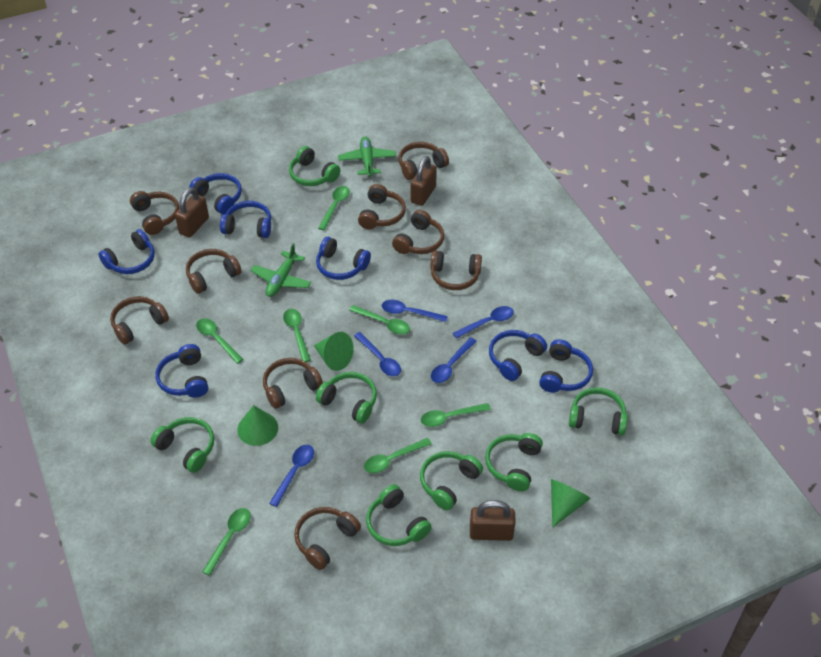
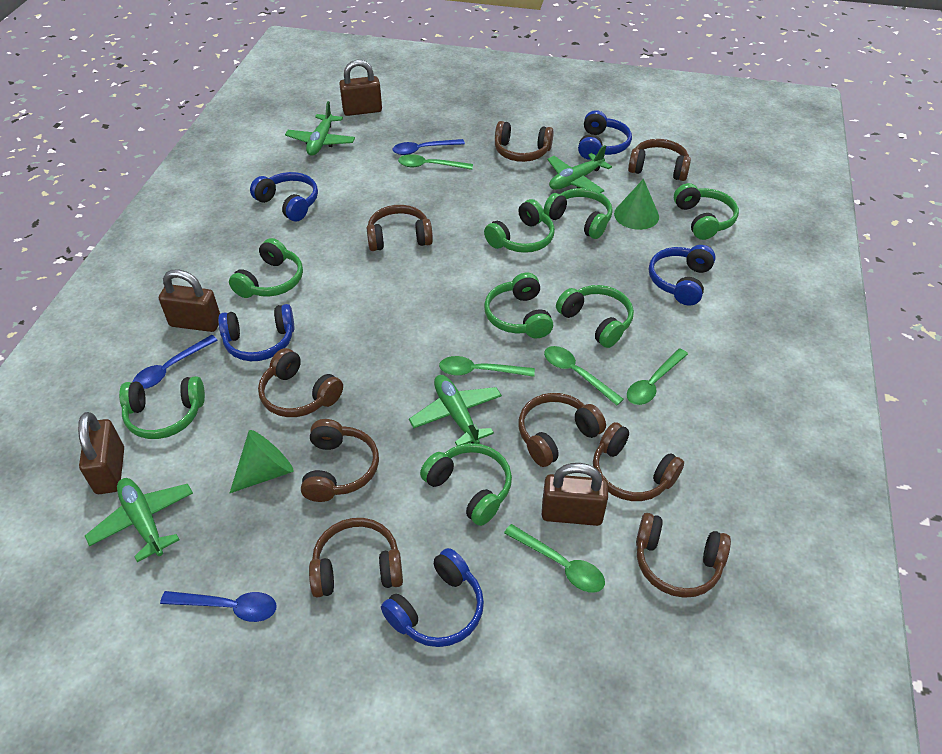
blue headphones: [98,229,155,274] [155,344,208,398] [189,173,242,215] [220,201,271,238] [316,237,371,280] [489,330,547,381] [539,339,593,393] = 7 -> [218,304,295,361] [250,172,318,222] [381,548,484,647] [578,110,632,160] [649,245,716,306] = 5
blue spoon: [269,445,314,507] [354,332,401,376] [382,300,448,322] [431,337,477,383] [453,306,514,339] = 5 -> [133,335,218,389] [160,591,277,622] [392,139,465,155] = 3
brown padlock: [175,187,209,238] [411,156,437,206] [470,500,516,541] = 3 -> [78,412,124,494] [159,269,220,332] [339,60,382,116] [542,463,608,526] = 4
green cone: [237,405,278,446] [314,332,354,371] [551,479,591,528] = 3 -> [230,430,294,493] [614,179,659,230] = 2
green headphones: [150,417,214,473] [289,146,340,186] [316,372,377,423] [366,484,432,546] [420,451,483,510] [485,433,543,491] [569,388,628,435] = 7 -> [119,376,205,439] [229,238,303,298] [420,443,512,526] [484,199,555,253] [484,273,553,338] [544,188,613,239] [556,285,634,348] [674,183,739,240] = 8
green plane: [251,243,311,297] [338,137,396,177] = 2 -> [85,478,193,562] [285,101,355,156] [409,375,502,446] [547,145,612,193] = 4
green spoon: [196,318,243,364] [202,508,251,576] [283,309,311,362] [318,186,350,230] [349,305,410,335] [364,438,432,473] [421,403,491,427] = 7 -> [398,154,473,170] [439,356,535,377] [504,524,605,593] [544,346,624,405] [627,348,688,405] = 5

